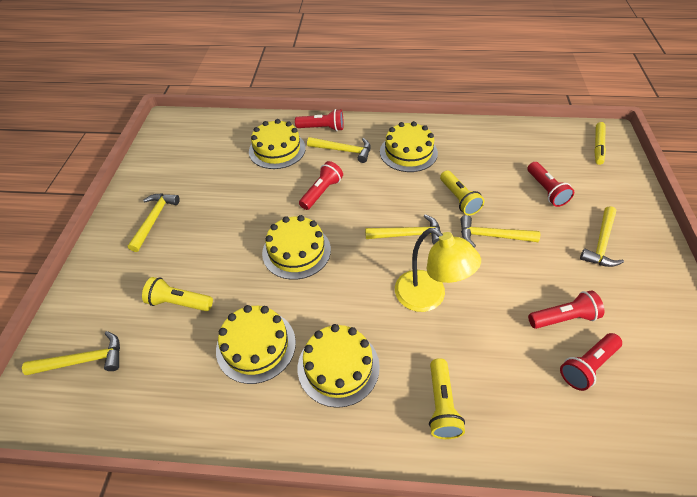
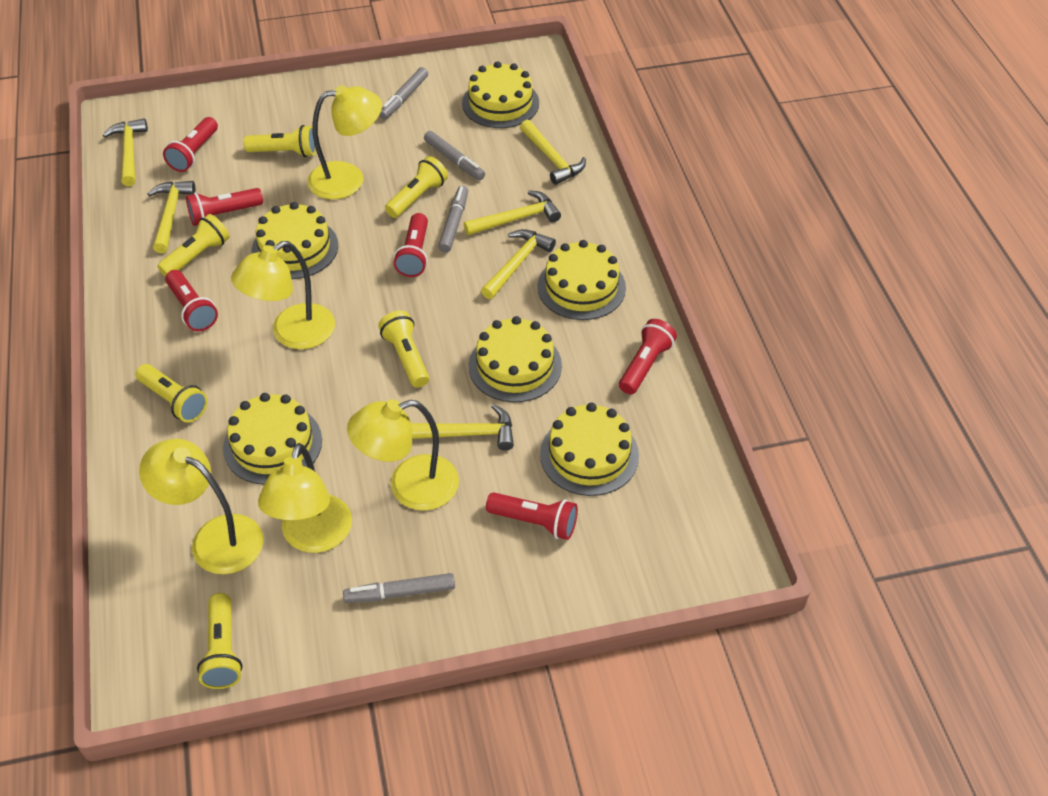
grey marker: none = 0 -> [343,573,455,603] [379,67,428,119] [424,131,485,180] [438,186,468,253] = 4
red flashlight: [295,109,344,131] [299,161,343,210] [527,162,574,207] [528,291,604,329] [560,333,622,391] = 5 -> [163,117,218,172] [165,270,218,331] [186,188,263,226] [394,213,428,277] [486,492,578,540] [619,319,677,394] = 6
yellow cake: [216,305,296,384] [249,119,306,169] [262,215,331,280] [298,324,380,408] [380,121,438,172] = 5 -> [223,393,322,485] [252,202,338,279] [462,61,539,128] [469,316,562,403] [537,240,626,320] [540,403,639,496] = 6
yellow flashlight: [142,277,213,311] [429,358,465,439] [440,170,484,216] = 3 -> [136,364,208,423] [157,214,229,277] [197,593,243,689] [243,125,316,157] [378,310,429,388] [385,156,448,218] = 6
yellow lamp: [395,228,481,312] = 1 -> [139,439,263,574] [231,241,335,349] [258,443,352,553] [307,85,382,199] [347,399,459,511] = 5
yellow marker: [594,122,606,165] = 1 -> none = 0

